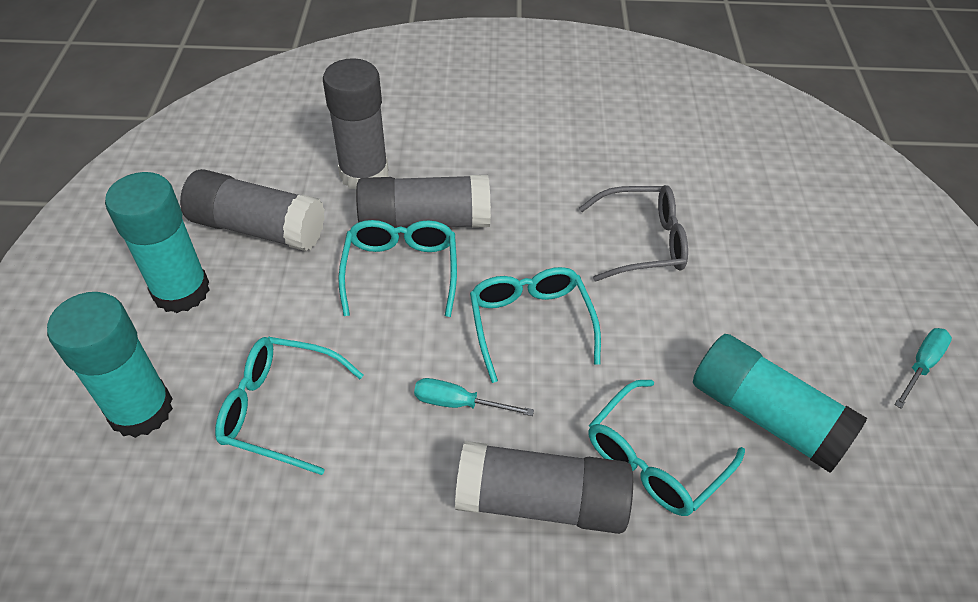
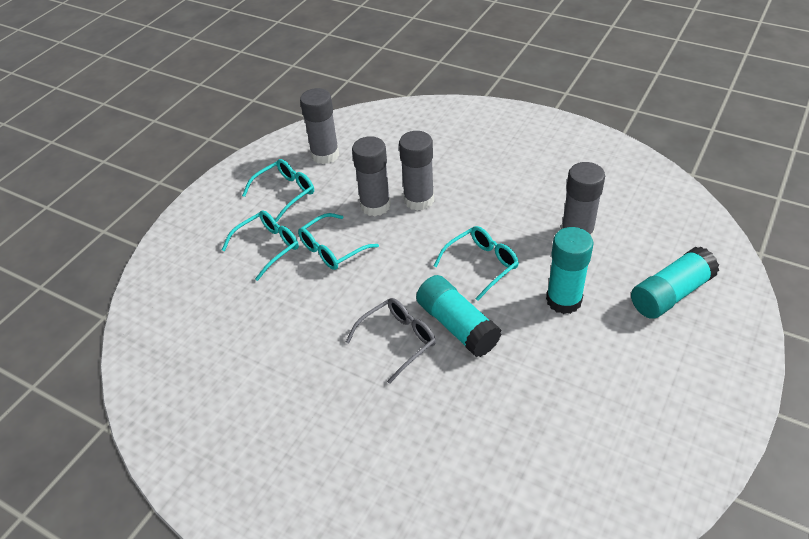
turquoise screwdriver: [414,378,534,416] [894,328,952,409] = 2 -> none = 0

